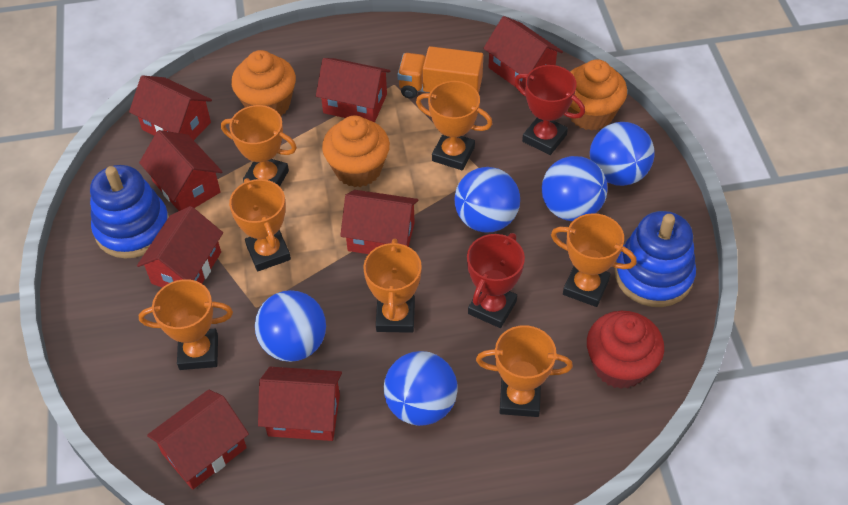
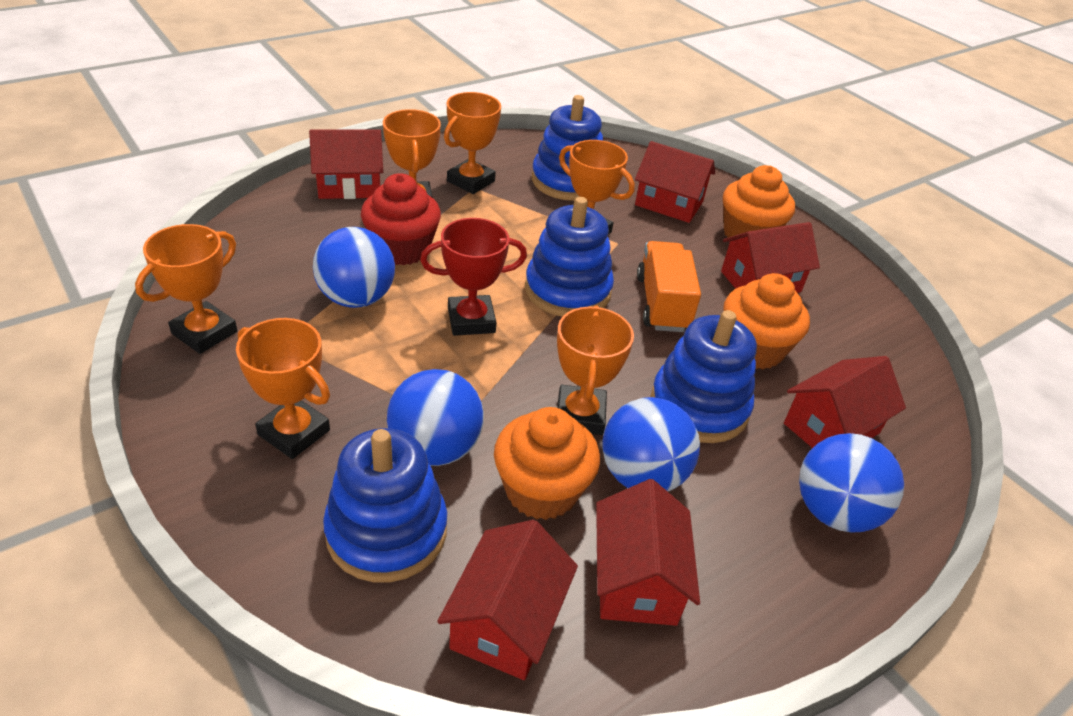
blue ball: [255,290,326,362] [384,351,458,426] [454,167,520,233] [542,156,607,221] [590,122,654,186] = 5 -> [313,227,395,308] [387,369,484,466] [602,397,700,491] [799,433,904,533] = 4
blue stacking toy: [90,165,169,259] [615,211,696,307] = 2 -> [323,428,447,583] [525,197,614,317] [532,95,603,201] [650,310,757,443] = 4
orange trophy: [139,279,233,370] [221,105,297,186] [229,178,291,271] [363,238,422,333] [416,81,492,170] [476,325,573,417] [551,213,637,307] = 7 -> [135,224,237,354] [236,318,330,459] [383,109,441,198] [444,92,501,194] [557,305,634,435] [559,140,635,235] = 6
red house: [129,75,212,140] [137,206,223,288] [139,130,222,211] [147,390,249,490] [258,367,342,441] [316,58,391,122] [340,190,418,254] [483,16,563,90] = 8 -> [309,129,383,199] [437,520,578,680] [596,479,700,626] [635,141,715,223] [721,222,820,293] [784,356,906,448] = 6
red trophy: [467,233,525,328] [514,65,585,155] = 2 -> [420,218,527,336] = 1

